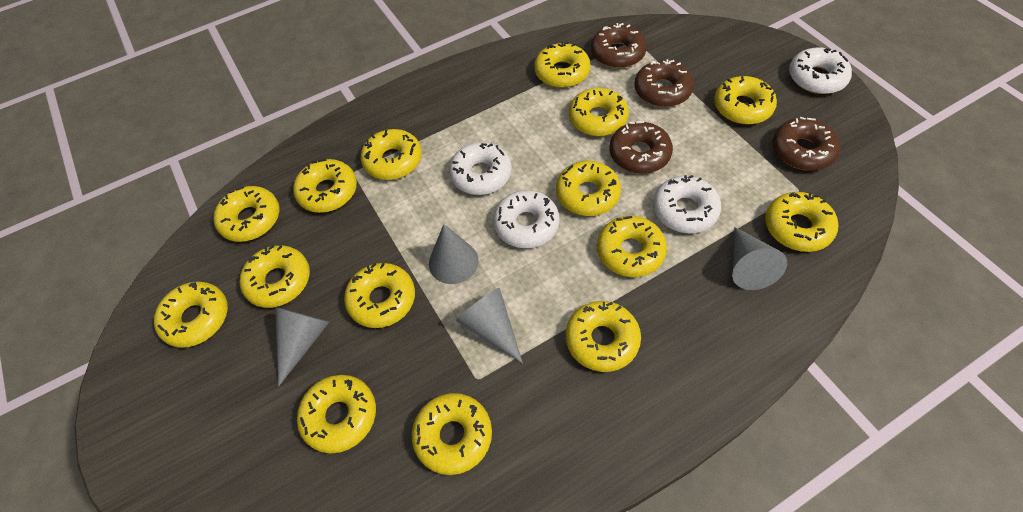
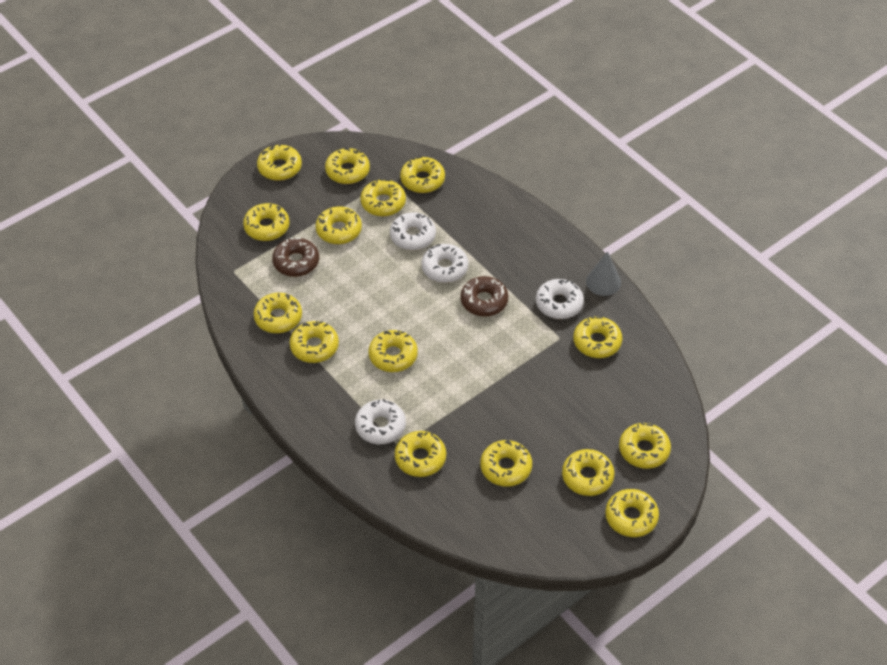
brown donut: [591,23,647,68] [609,121,673,174] [634,59,694,107] [772,117,840,171] = 4 -> [272,238,319,277] [461,276,508,317] = 2
grey cone: [275,307,330,387] [429,224,479,284] [456,288,523,364] [732,227,787,290] = 4 -> [586,251,621,296] = 1

